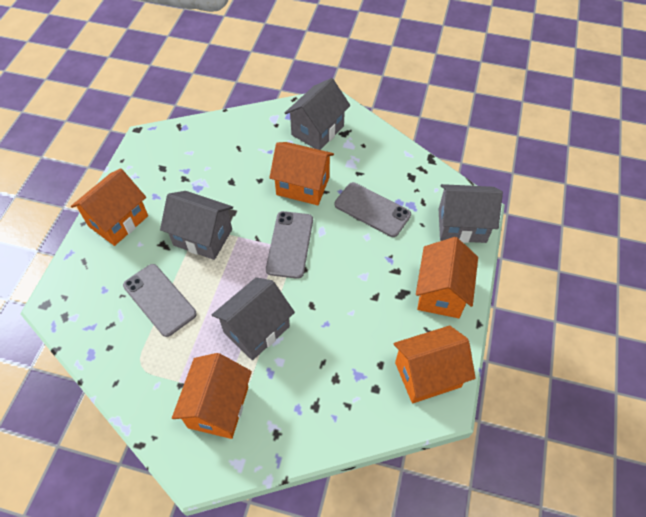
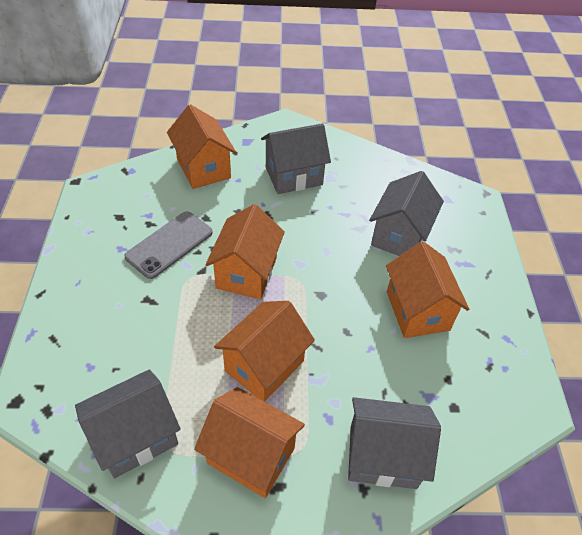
grey phone: [123,264,197,337] [266,211,313,279] [335,182,411,237] = 3 -> [124,212,213,279] = 1

